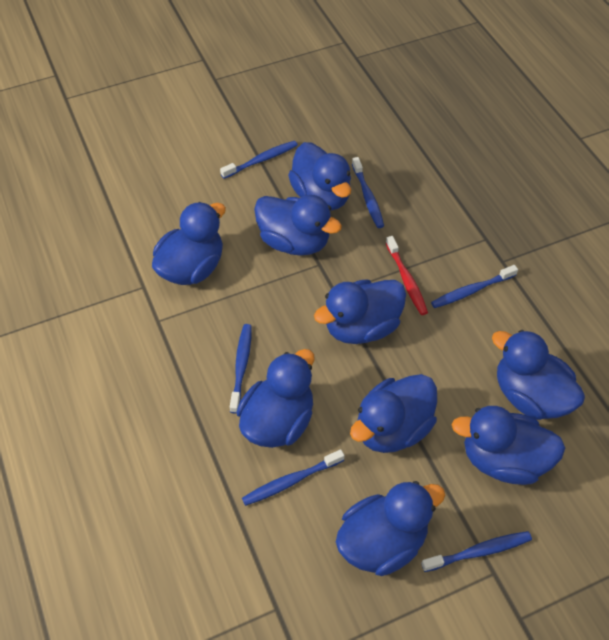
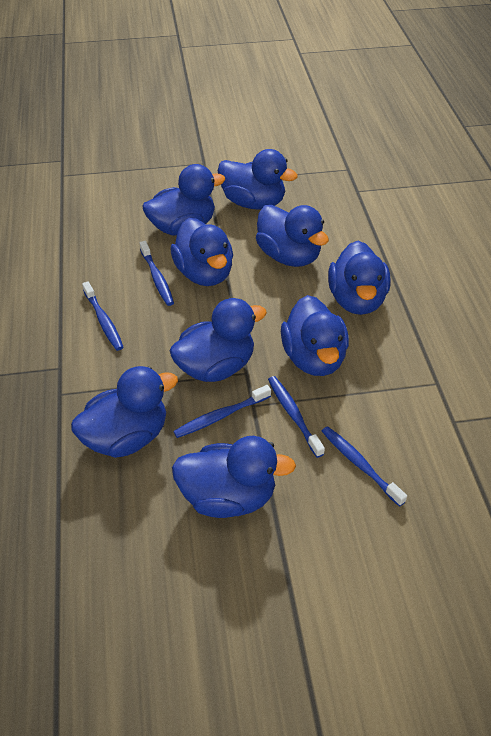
blue toothbrush: [220,141,298,179] [230,324,252,414] [242,449,345,506] [352,157,384,228] [421,531,532,572] [431,265,518,308] = 6 -> [82,281,124,351] [140,241,174,306] [173,385,271,438] [268,376,325,458] [322,426,407,507] = 5
red toothbrush: [386,236,428,315] = 1 -> none = 0

